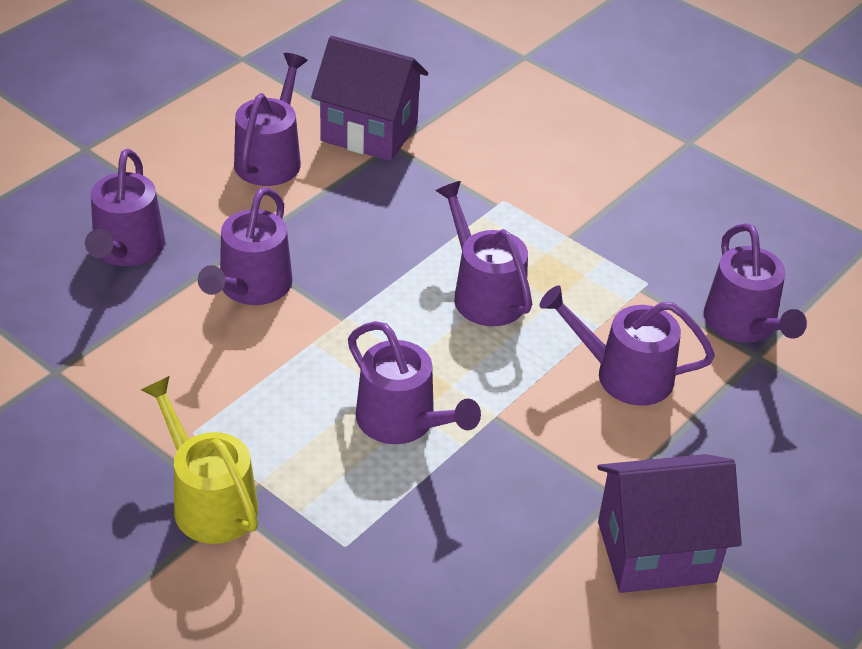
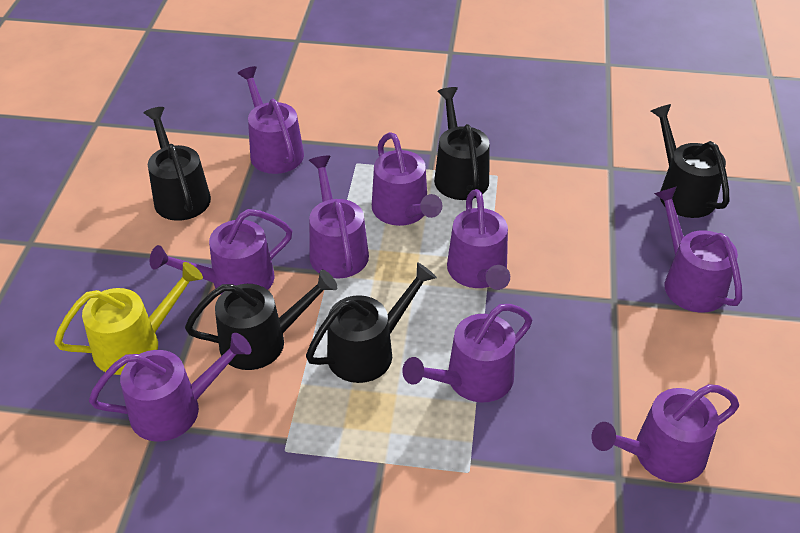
black watering can: none = 0 -> [144,107,211,221] [185,270,338,370] [306,262,437,383] [434,87,489,200] [651,104,730,218] = 5
purple house: [311,36,428,161] [597,454,742,593] = 2 -> none = 0
purple watering can: [85,149,165,266] [198,187,293,305] [234,53,308,186] [348,321,481,444] [435,181,532,326] [539,286,715,406] [704,223,807,343] = 7 -> [89,333,252,441] [150,209,292,294] [238,66,304,174] [309,156,369,278] [372,132,442,226] [402,304,532,403] [447,189,510,290] [592,384,739,483] [654,186,742,313] = 9

